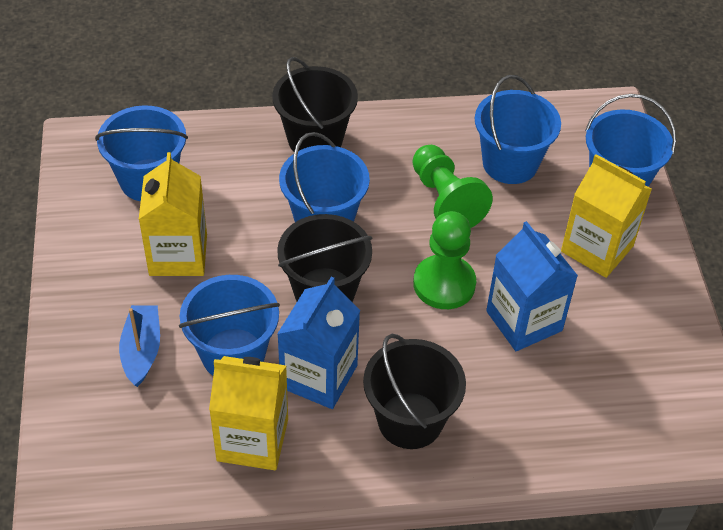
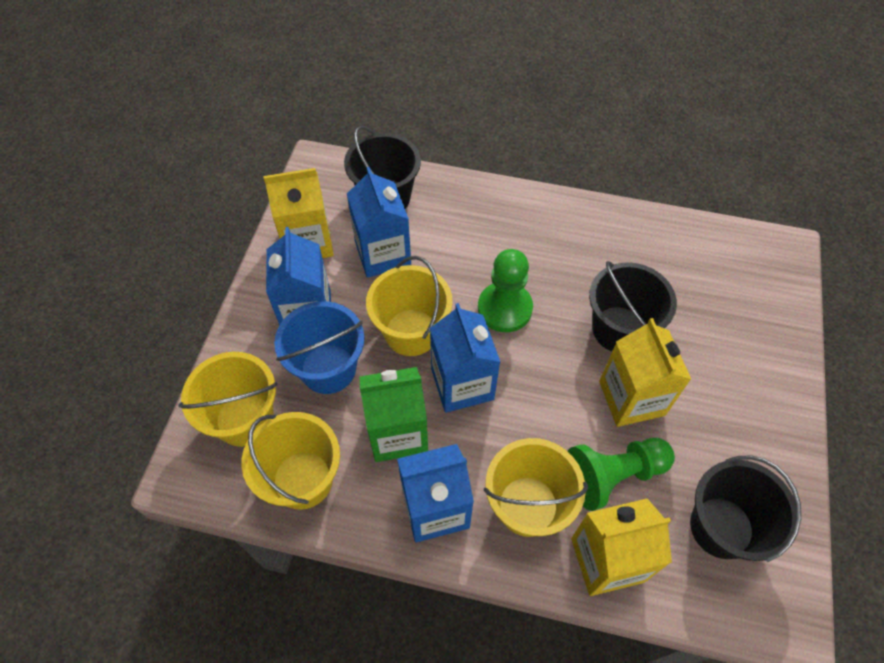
blue boat: [119,305,160,387] = 1 -> none = 0
blue bucket: [95,105,188,201] [179,275,280,376] [279,132,370,222] [475,75,561,184] [585,94,676,187] = 5 -> [274,301,364,394] = 1
blue carton: [277,277,360,409] [486,221,578,351] = 2 -> [266,227,331,325] [347,167,411,278] [397,444,474,543] [430,303,500,413] = 4
green carton: none = 0 -> [360,367,428,462] = 1
yellow bucket: none = 0 -> [178,352,277,447] [242,412,340,510] [366,256,453,356] [484,438,588,537] = 4

